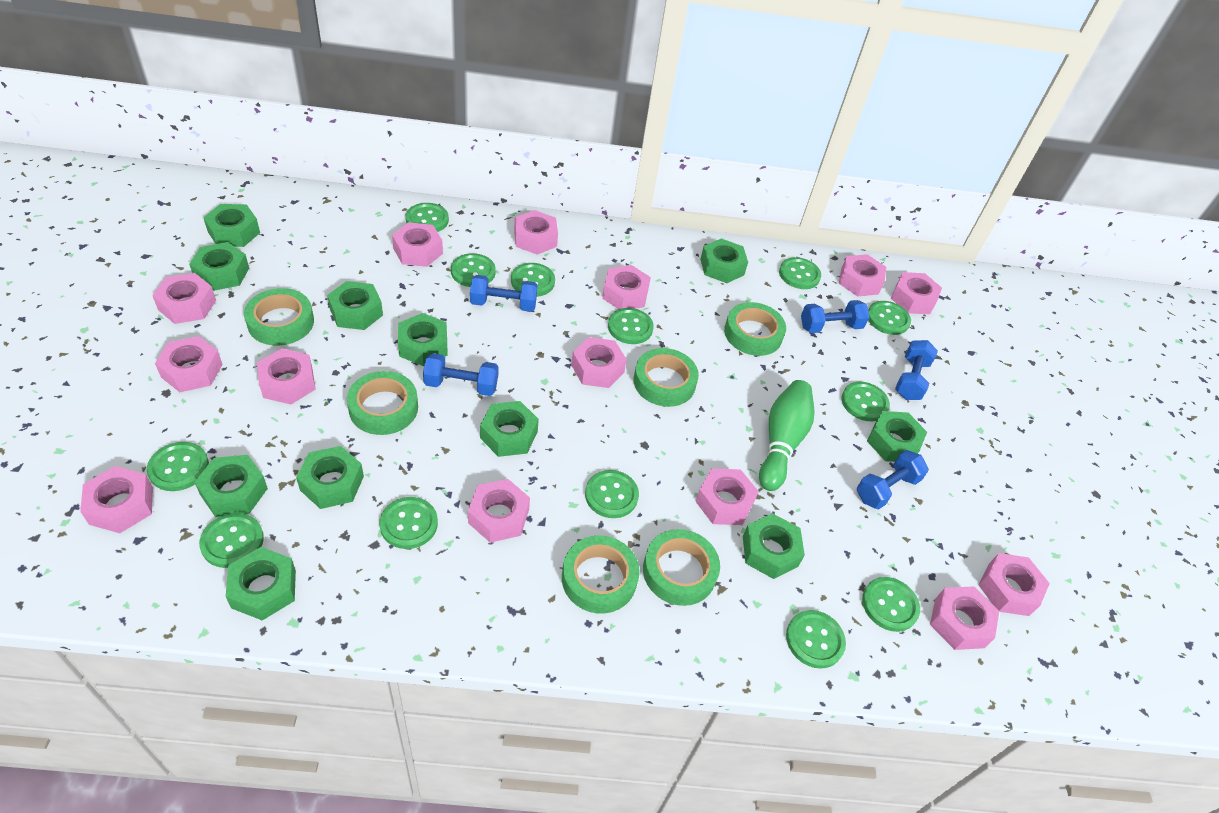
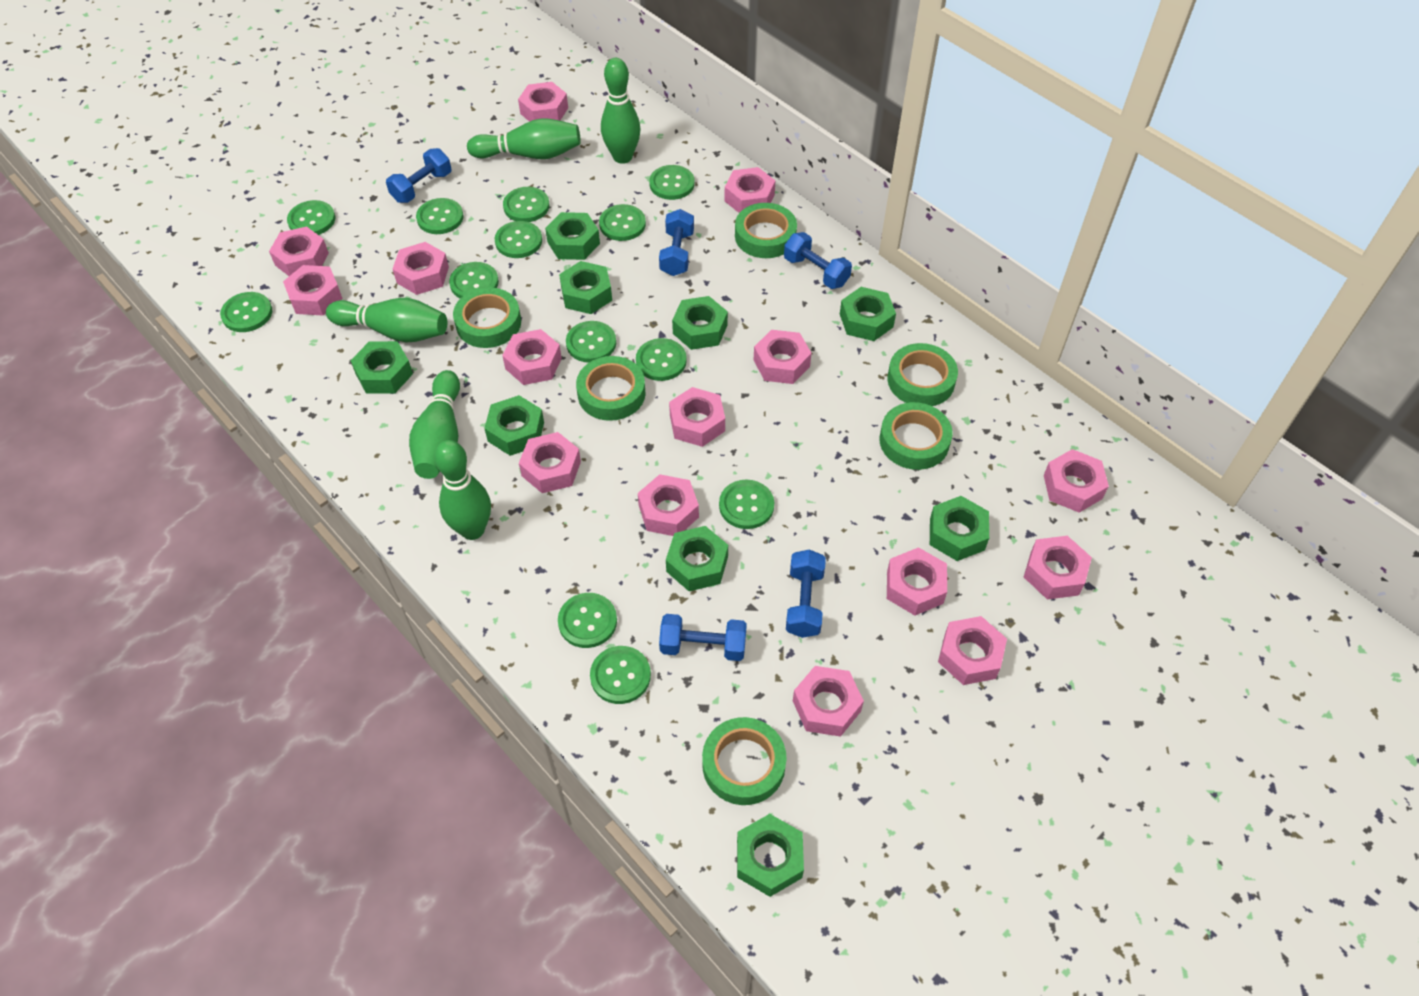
green bowling pin: [759,380,815,491] = 1 -> [326,298,447,343] [409,370,460,479] [434,440,491,540] [467,118,581,159] [601,58,641,164] = 5
green nut: [189,242,249,291] [194,455,268,517] [203,204,260,247] [226,547,296,620] [296,446,364,509] [327,281,383,330] [398,313,448,366] [480,401,539,457] [700,238,748,283] [743,513,805,579] [867,411,927,462] = 11 -> [350,341,413,394] [484,395,544,456] [545,212,600,260] [559,261,612,314] [666,526,728,591] [672,296,728,350] [737,814,804,897] [840,287,896,341] [930,496,989,561] = 9
pink nut: [80,466,153,533] [152,273,216,324] [155,336,223,392] [257,348,316,405] [392,222,443,267] [468,479,530,543] [514,210,558,255] [571,337,627,388] [602,265,651,309] [695,468,759,525] [839,254,886,297] [891,272,942,314] [930,586,999,650] [979,553,1050,616] = 14 -> [269,227,329,276] [283,265,343,315] [393,242,449,295] [502,329,562,385] [518,82,568,122] [519,432,581,493] [638,474,699,536] [669,387,725,447] [724,167,775,213] [754,330,812,384] [793,666,864,737] [887,547,947,616] [938,616,1007,685] [1024,536,1092,599] [1044,449,1109,513] = 15

